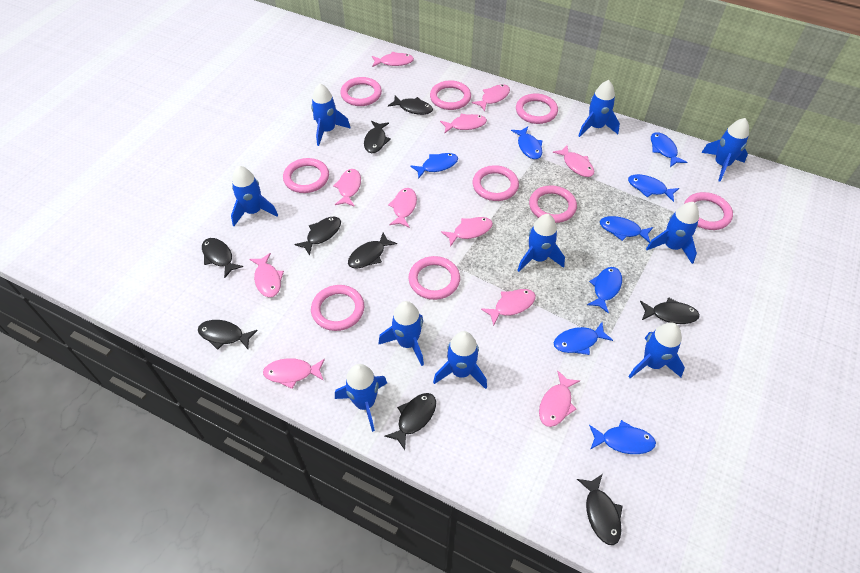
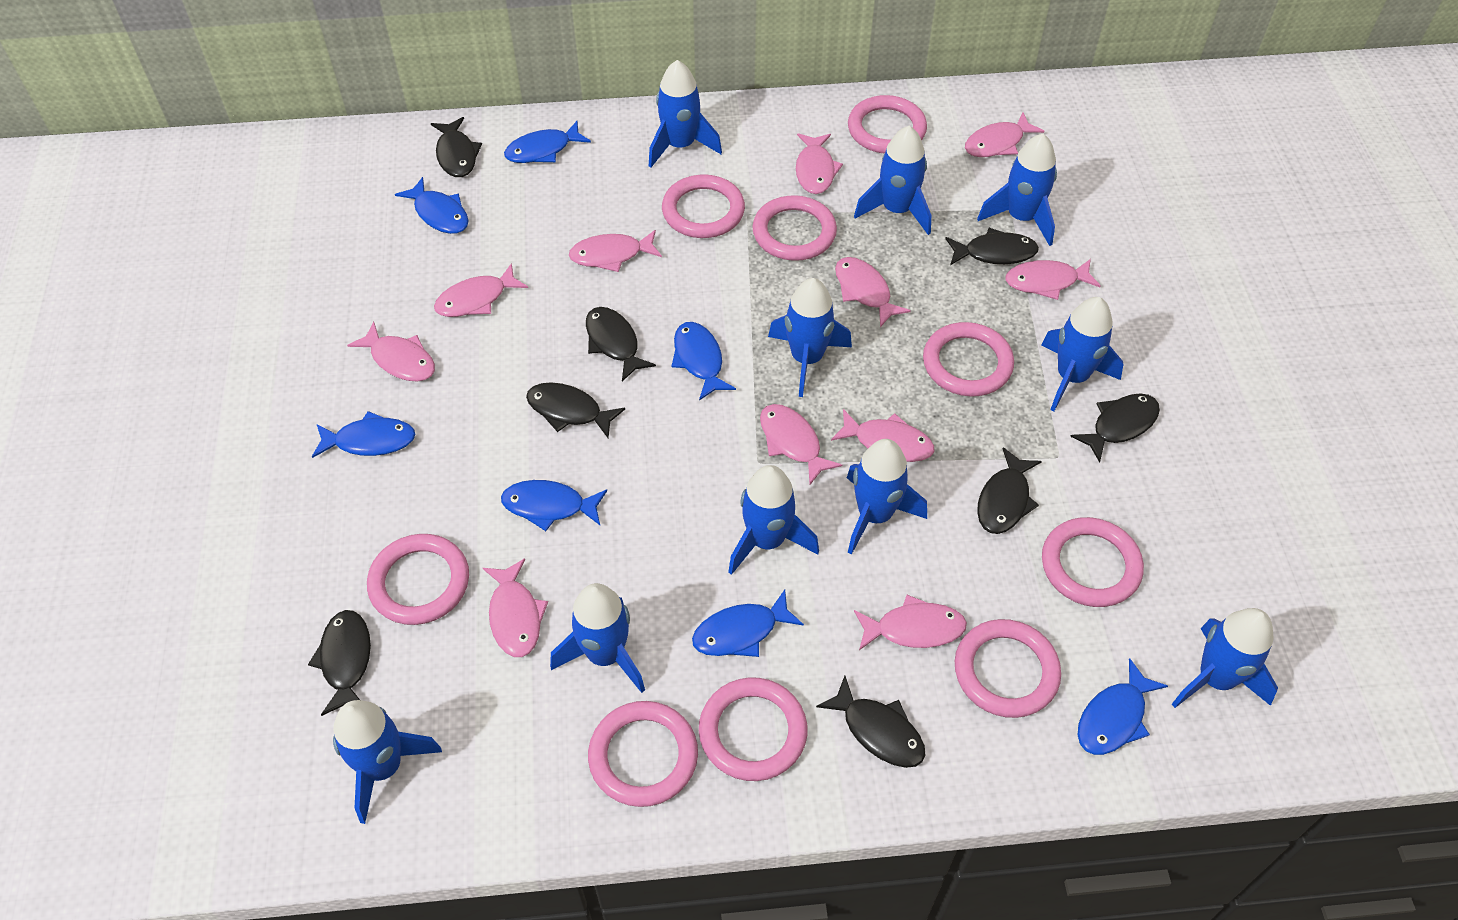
black fish: [198,320,258,350] [202,238,243,278] [294,217,341,256] [348,232,397,269] [364,121,391,153] [384,393,436,450] [388,95,433,115] [577,475,622,545] [640,297,700,324] = 9 -> [308,610,371,716] [431,117,482,177] [526,382,625,438] [586,307,656,381] [816,676,925,768] [945,228,1039,265] [977,447,1042,534] [1070,393,1160,463] = 8
blue fish: [410,153,458,178] [511,127,543,159] [554,322,613,355] [587,267,622,314] [589,420,656,454] [600,216,653,243] [628,174,679,202] [651,132,687,167] = 8 -> [312,411,416,458] [395,177,469,234] [501,480,607,531] [504,121,591,163] [671,322,736,401] [692,590,804,657] [1078,658,1168,755] = 7

